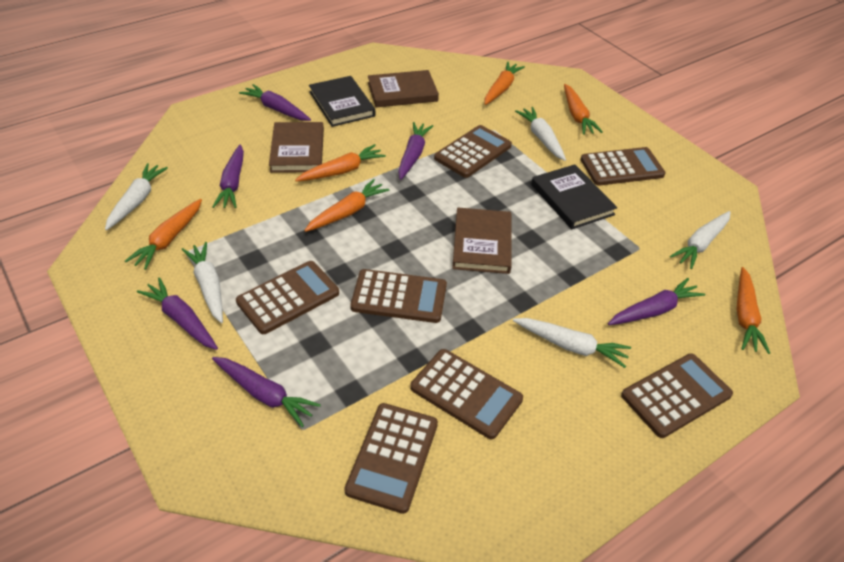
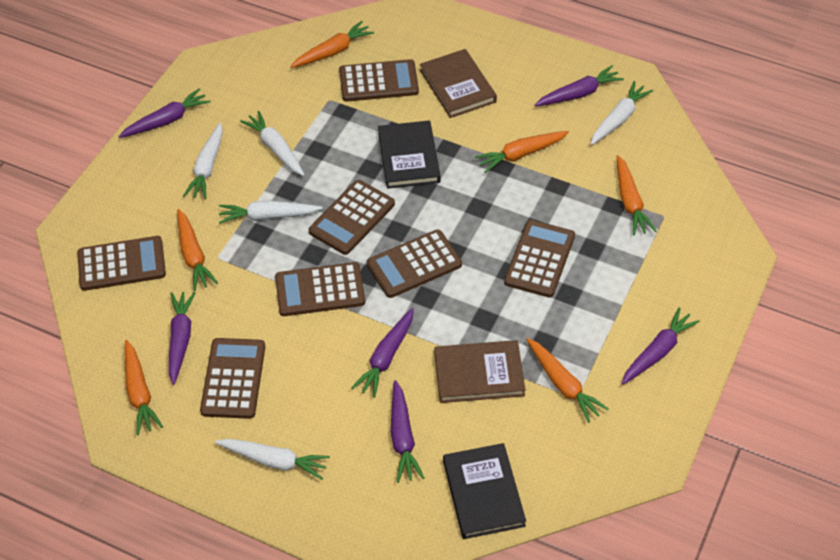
brown book: [269,122,324,173] [368,70,439,107] [452,208,512,274] = 3 -> [420,49,497,118] [434,340,525,403] = 2

